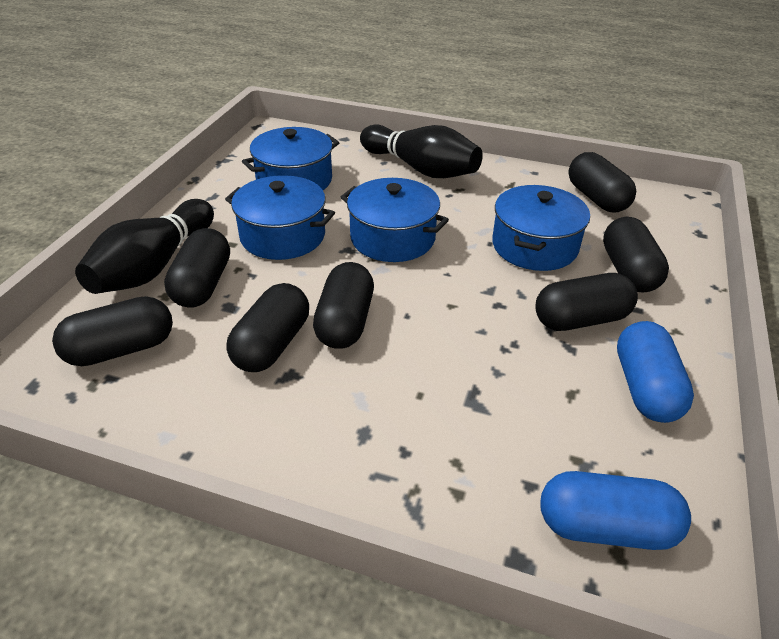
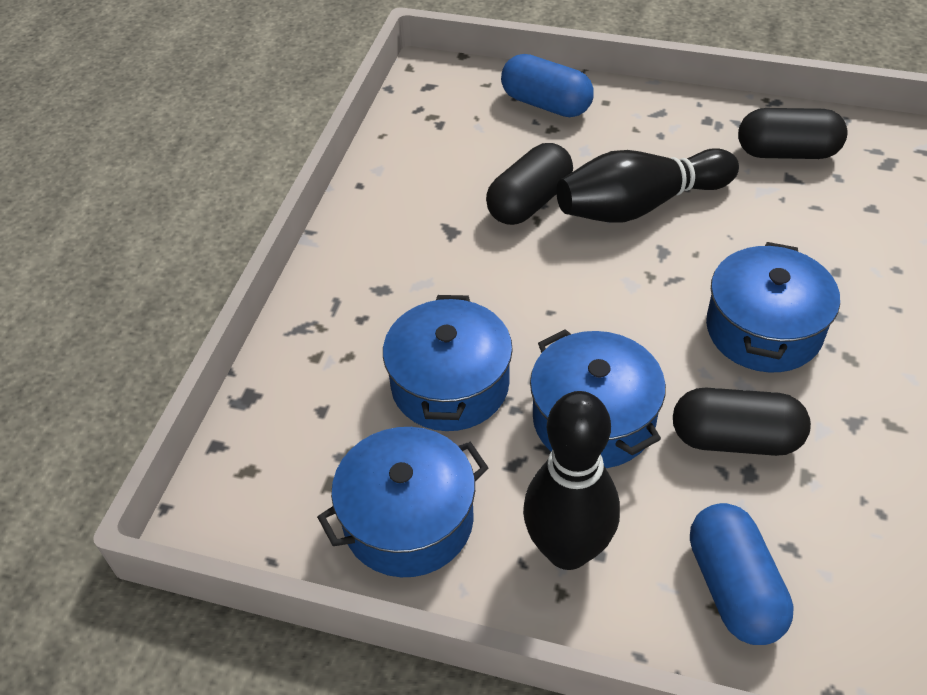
black capsule: [52,296,173,366] [164,228,230,308] [226,283,309,372] [313,262,374,349] [536,273,638,331] [568,152,636,213] [603,217,669,293] = 7 -> [486,143,573,225] [673,388,811,456] [738,108,848,159] = 3

